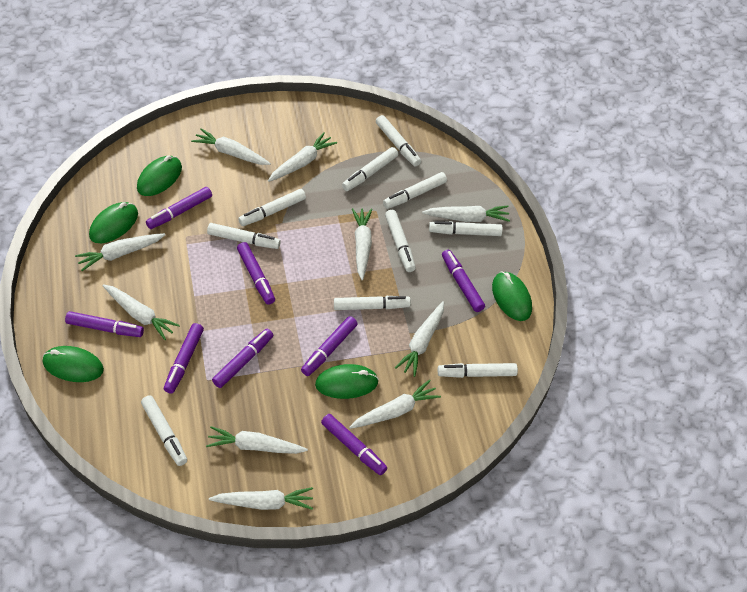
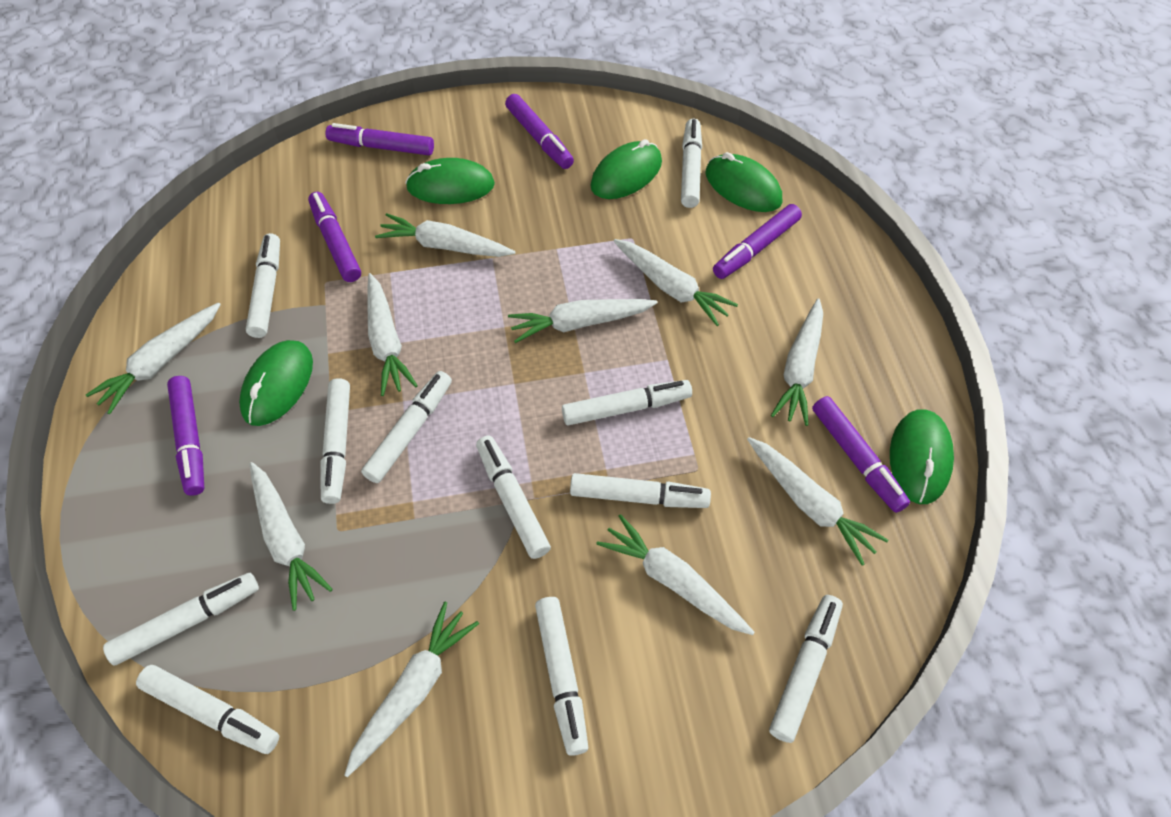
purple marker: [65,311,144,337] [146,187,212,229] [164,323,204,394] [212,329,273,388] [237,242,275,305] [301,316,357,376] [321,414,387,475] [442,250,485,312] = 8 -> [167,376,204,496] [308,192,361,282] [326,123,434,155] [505,94,574,169] [713,204,802,279] [812,396,910,513] = 6
white marker: [141,395,187,466] [207,223,281,249] [238,189,306,226] [334,296,411,310] [342,147,398,191] [376,115,421,167] [383,172,447,209] [385,210,416,272] [429,221,503,236] [438,363,518,378] = 10 -> [103,573,259,666] [136,665,279,754] [246,233,280,338] [320,378,350,504] [361,371,452,483] [476,436,551,559] [535,597,588,756] [562,380,692,425] [570,473,711,508] [681,119,702,208] [769,595,843,743] = 11

